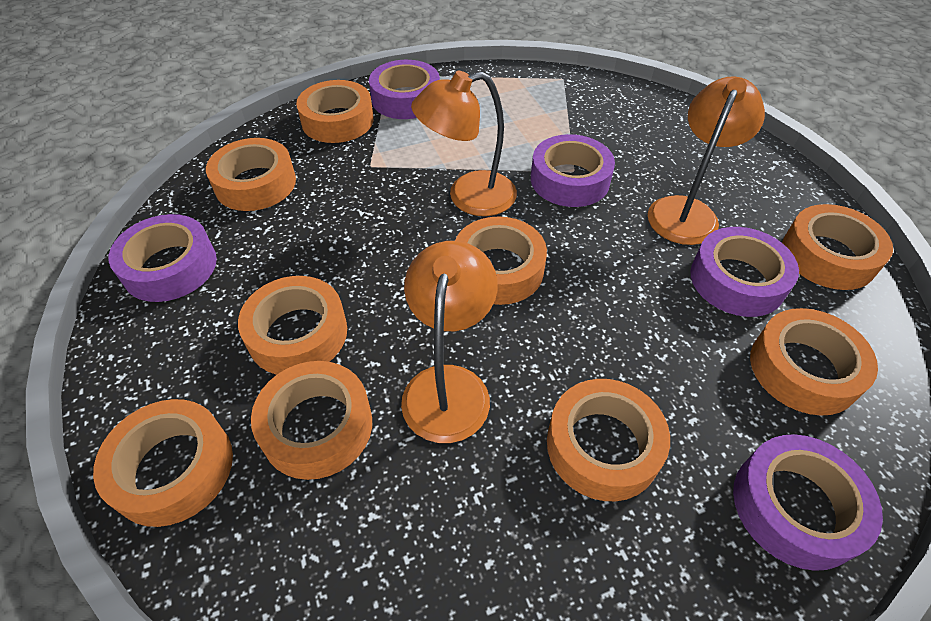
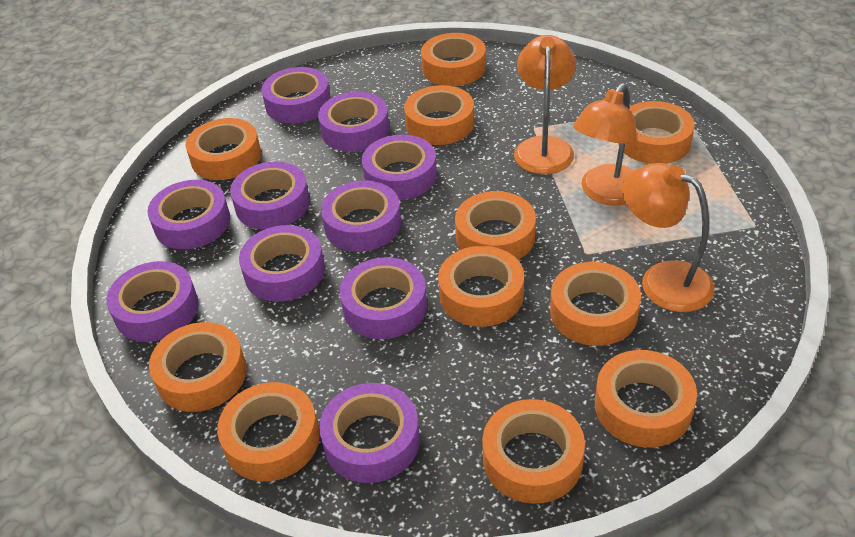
orange tape: [93,399,233,527] [206,138,296,211] [238,276,347,375] [251,361,372,480] [296,80,374,143] [455,216,547,305] [547,379,670,501] [750,308,878,415] [782,204,893,290] = 9 -> [149,322,247,412] [186,118,261,180] [217,382,320,481] [404,85,474,145] [421,33,486,86] [438,246,524,327] [455,191,536,260] [482,399,585,504] [550,262,641,346] [595,350,697,448] [618,101,695,164] = 11
purple tape: [109,214,217,302] [369,60,440,119] [531,134,615,207] [691,227,799,317] [733,434,883,571] = 5 -> [106,261,199,342] [148,180,230,249] [230,161,310,230] [239,225,325,302] [261,67,331,123] [318,92,390,152] [319,383,420,483] [321,181,401,252] [340,257,427,339] [362,135,437,200] = 10

